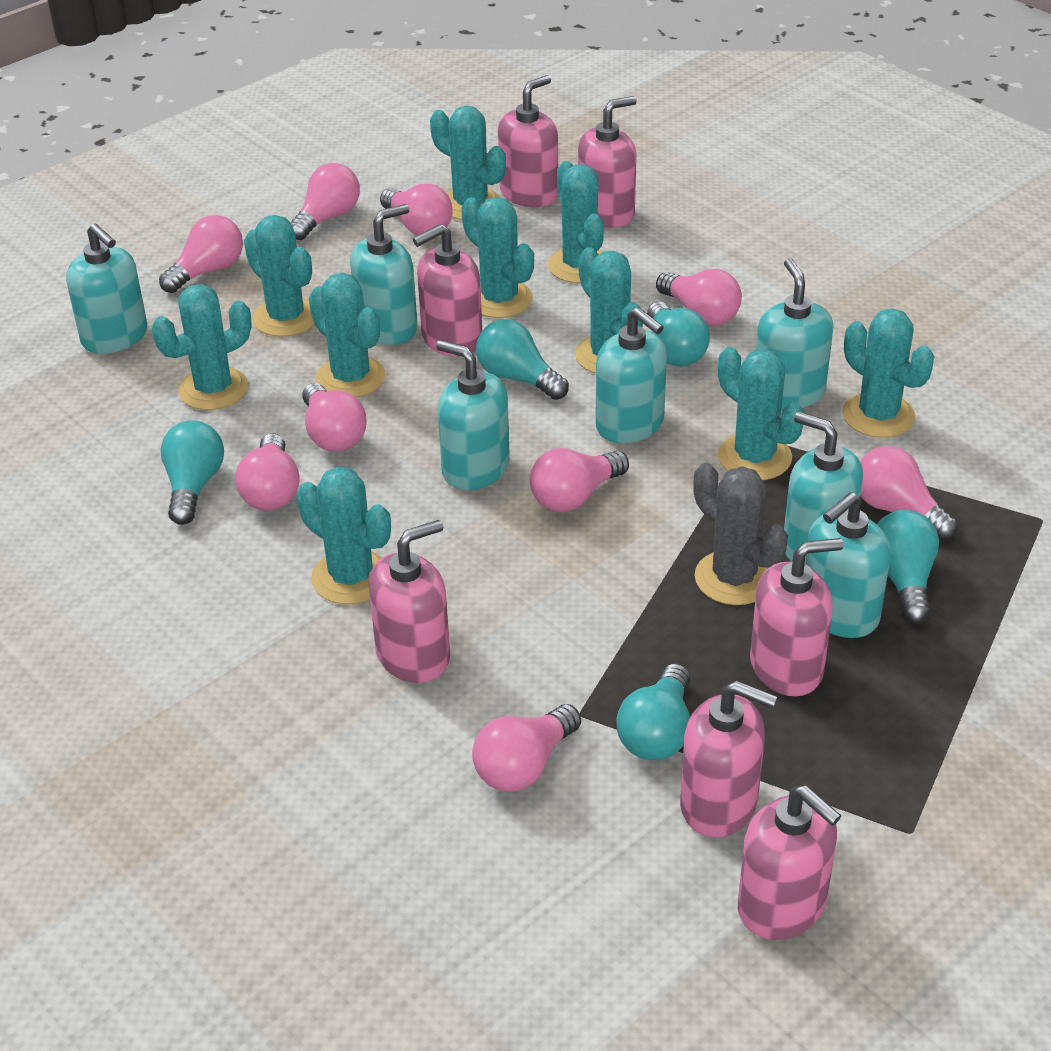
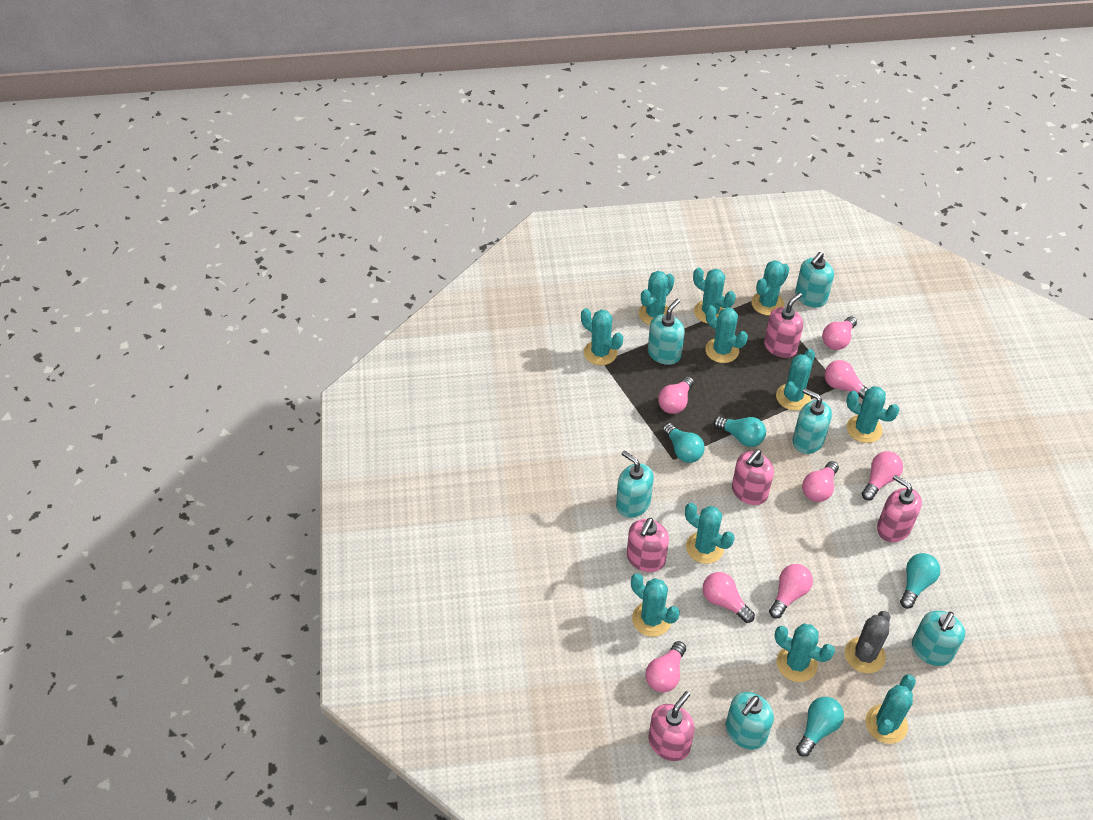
pink light bulb: [159,215,243,293] [235,433,300,511] [290,163,360,240] [302,383,366,452] [380,183,453,235] [472,704,581,792] [530,448,629,512] [656,269,742,326] [860,446,958,540] = 9 -> [645,641,686,693] [658,376,694,414] [703,572,755,623] [769,564,813,618] [802,461,839,502] [822,316,857,350] [825,360,868,399] [862,451,903,500] = 8
pink soap dispenser: [369,520,450,683] [413,224,482,357] [498,75,558,207] [578,96,637,228] [680,681,777,838] [738,785,841,940] [750,538,843,696] = 7 -> [627,518,669,572] [648,691,695,761] [732,450,774,505] [764,293,803,358] [877,474,922,542] = 5
turquoise cactus: [152,284,252,410] [244,215,315,337] [297,467,391,604] [309,273,385,398] [430,106,506,220] [461,197,534,318] [548,161,604,283] [575,247,643,373] [718,347,805,480] [842,308,935,438] = 10 -> [581,308,623,365] [631,573,680,637] [639,271,674,325] [685,503,735,564] [693,268,736,324] [705,305,748,363] [751,260,789,316] [775,623,835,682] [776,349,815,411] [846,386,899,443] [865,675,916,744] = 11
turquoise light bulb: [161,420,224,525] [476,319,569,400] [616,663,690,760] [647,302,710,367] [877,510,939,624] = 5 -> [663,423,705,463] [713,416,766,447] [796,697,844,757] [900,553,940,609] = 4
turquoise soap dispenser: [66,223,147,354] [350,204,418,345] [436,340,510,490] [595,307,667,443] [756,258,833,409] [784,412,863,562] [805,492,891,638] = 7 -> [616,451,654,518] [648,299,685,365] [726,692,774,749] [792,388,832,454] [795,252,834,307] [912,611,965,666] = 6

